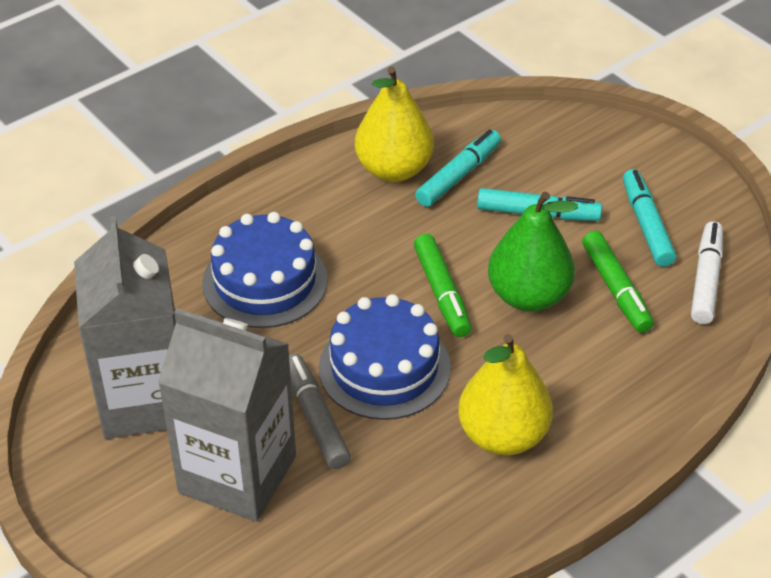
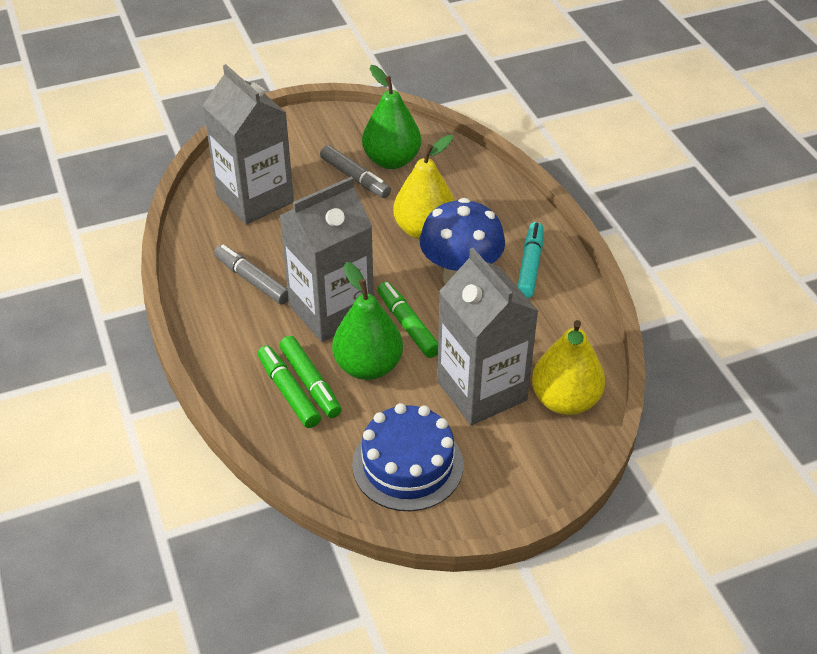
blue cake: [202,212,328,328] [319,294,451,420] = 2 -> [352,403,463,511] = 1
blue mushroom: none = 0 -> [420,198,505,284] = 1
green marker: [414,234,471,337] [582,231,654,333] = 2 -> [257,346,321,428] [279,336,342,418] [377,282,438,358] = 3
green pear: [488,192,578,312] = 1 -> [332,262,403,380] [362,65,421,169] = 2
grey carton: [74,216,176,439] [158,308,296,522] = 2 -> [202,64,294,225] [279,176,374,342] [437,248,538,425] = 3
grey marker: [289,354,351,469] = 1 -> [214,245,288,304] [320,145,391,198] = 2
turquoise marker: [415,129,501,207] [477,188,602,221] [623,169,677,267] = 3 -> [517,222,544,298] = 1
white marker: [691,221,723,324] = 1 -> none = 0

